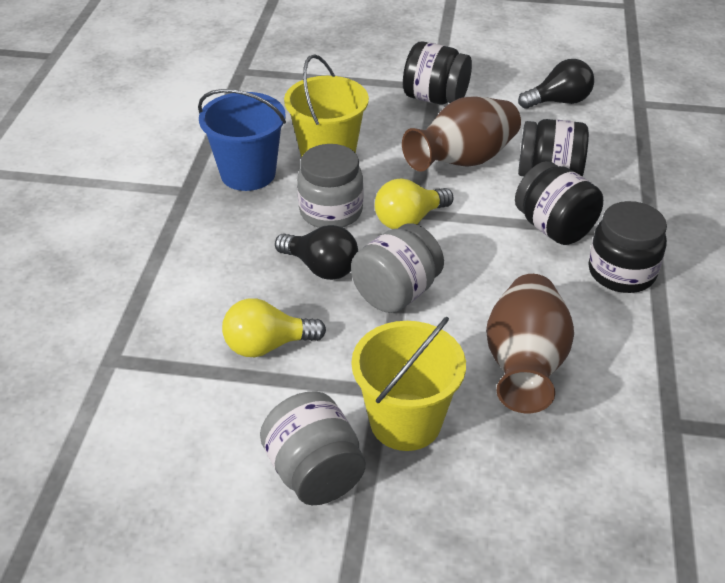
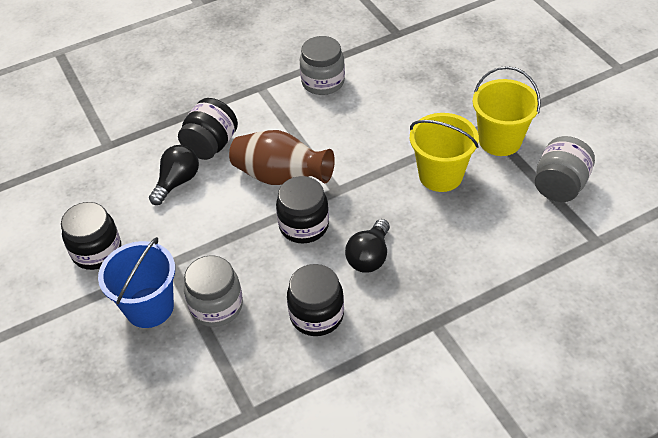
brown vase: [402,96,521,172] [486,274,574,414] = 2 -> [229,130,335,185] = 1
yellow light bulb: [222,298,326,357] [375,179,454,229] = 2 -> none = 0

